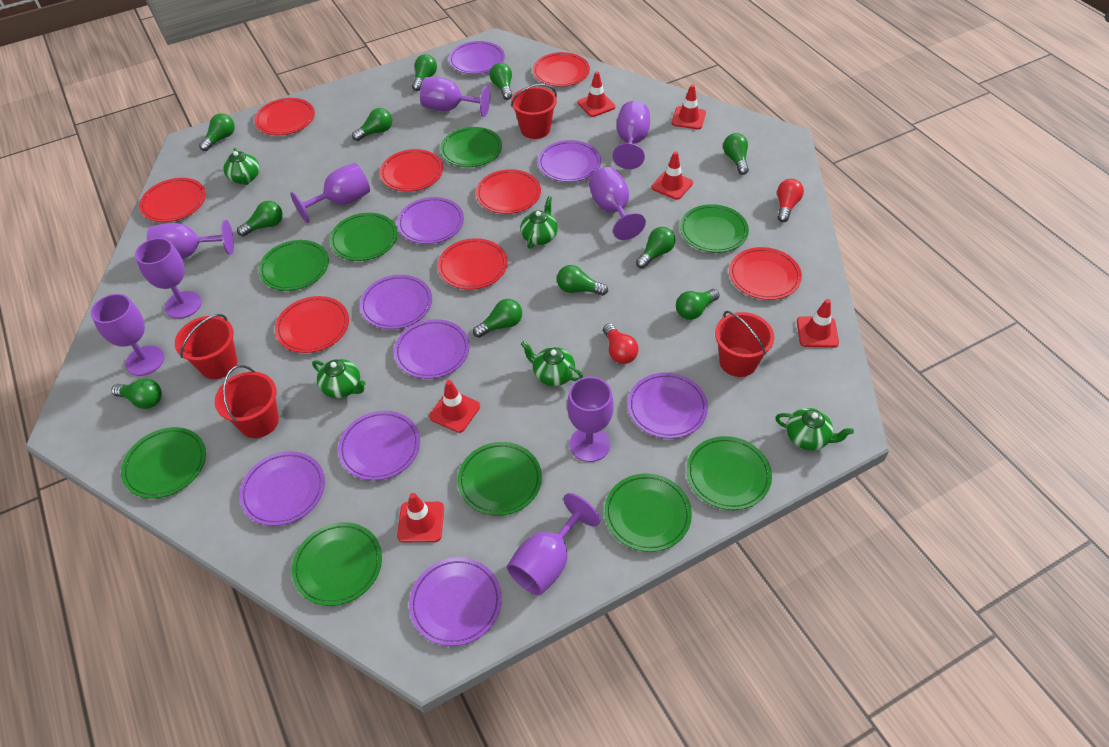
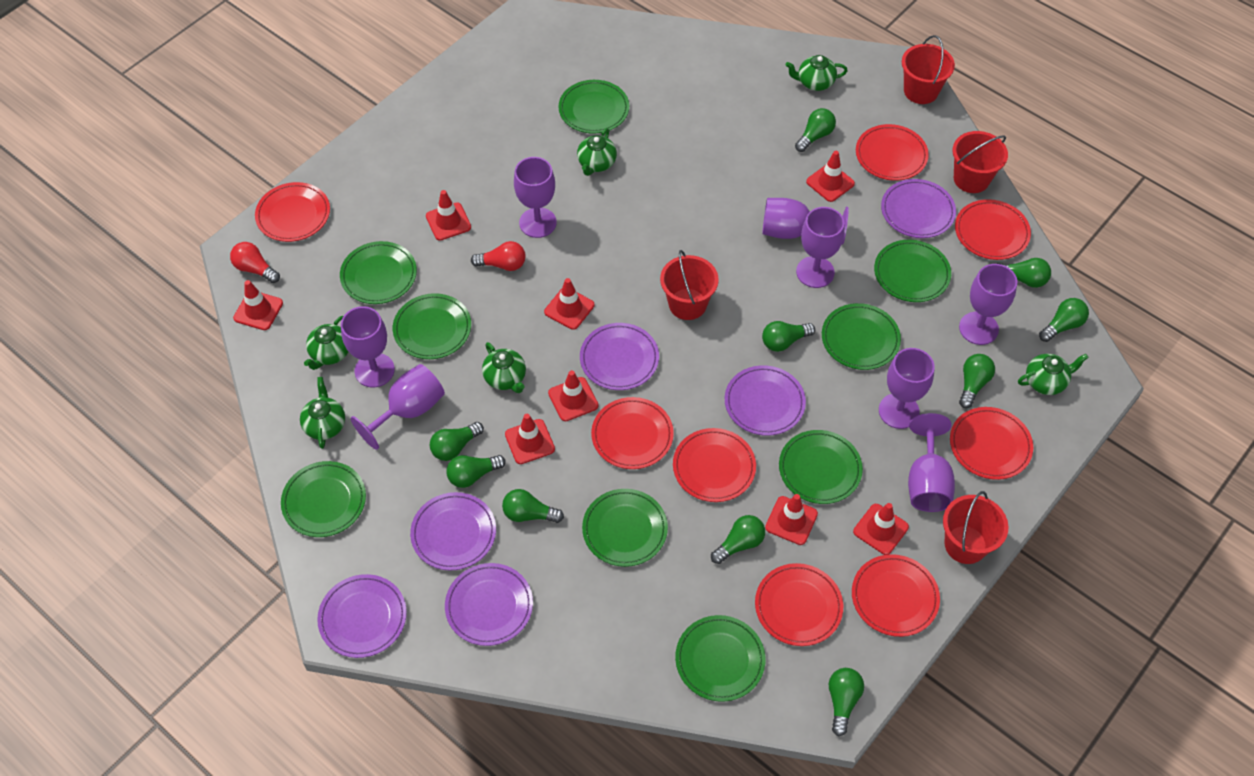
green light bulb: [111,378,162,409] [199,113,235,151] [237,201,283,237] [352,108,392,141] [412,54,437,91] [473,299,522,338] [490,63,512,100] [557,265,608,296] [636,227,675,268] [676,289,720,320] [723,133,749,175] = 11 -> [430,422,484,461] [446,455,506,488] [502,489,564,523] [711,515,765,564] [762,321,815,352] [795,108,836,152] [829,668,864,736] [959,354,995,408] [997,258,1051,288] [1039,298,1089,342] = 10
green teapot: [223,148,260,185] [312,359,366,398] [520,196,558,249] [521,341,583,386] [775,408,854,450] = 5 -> [300,377,345,449] [304,316,348,370] [482,342,526,393] [577,128,617,176] [785,55,848,91] [1018,354,1089,395] = 6
purple goblet: [91,294,164,376] [135,238,202,319] [147,220,234,259] [290,163,370,223] [420,77,490,117] [507,493,600,596] [567,377,614,462] [589,167,646,240] [613,101,650,169] = 9 -> [341,306,395,388] [350,364,445,450] [514,157,557,238] [762,198,849,245] [796,207,845,288] [879,348,935,429] [908,413,955,512] [959,264,1018,345] = 8
purple plate: [239,451,325,526] [338,411,420,481] [360,275,432,329] [394,319,470,379] [397,197,464,244] [409,557,502,646] [449,41,505,74] [538,140,601,182] [628,372,708,439] = 9 -> [317,574,407,658] [410,492,496,571] [445,563,533,646] [580,323,659,390] [725,365,806,436] [881,179,956,238] = 6
red traffic cone: [397,493,444,542] [429,380,480,433] [578,71,616,117] [651,151,693,200] [672,84,706,130] [797,299,839,348] = 6 -> [233,280,283,330] [426,190,471,241] [505,414,555,464] [544,278,594,330] [548,370,599,421] [765,494,818,545] [806,151,855,202] [853,503,909,555] = 8

